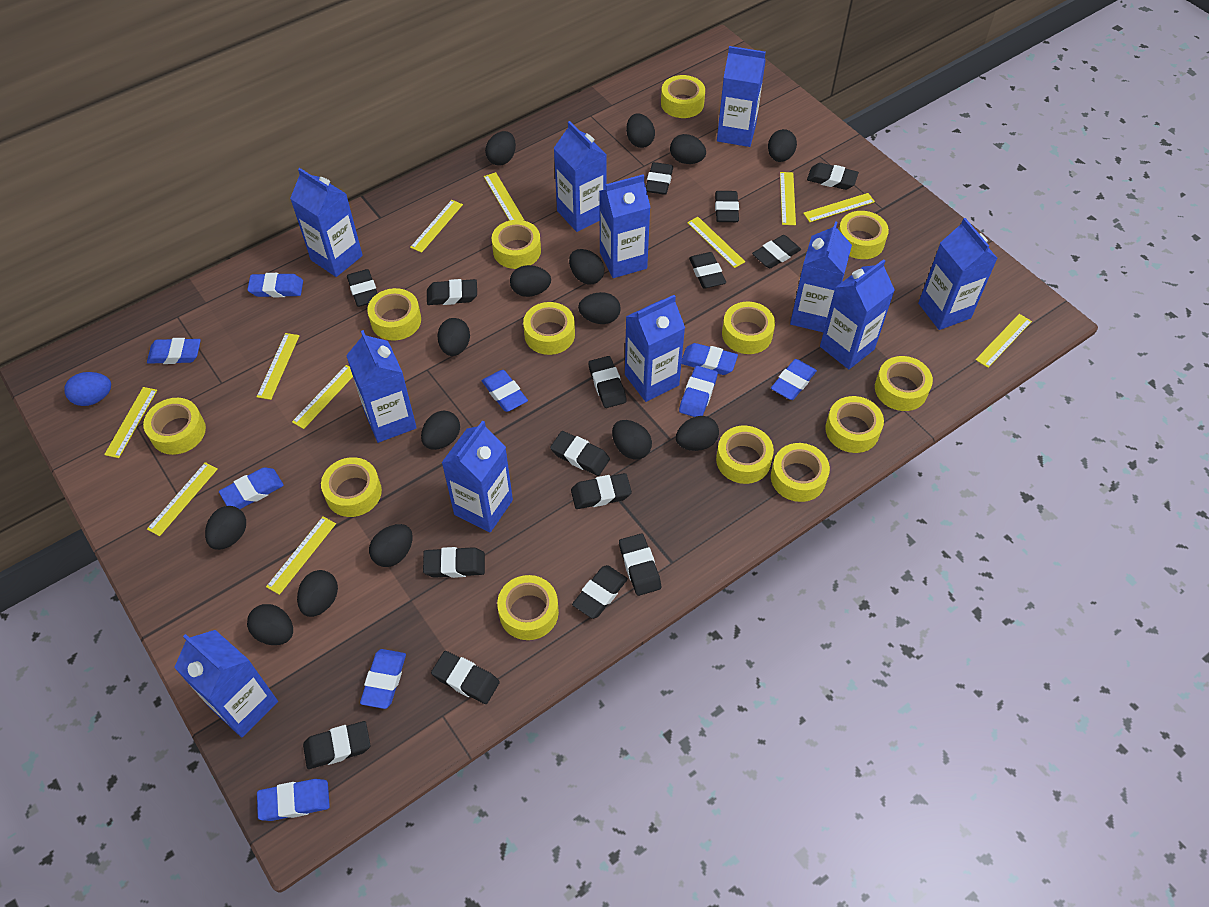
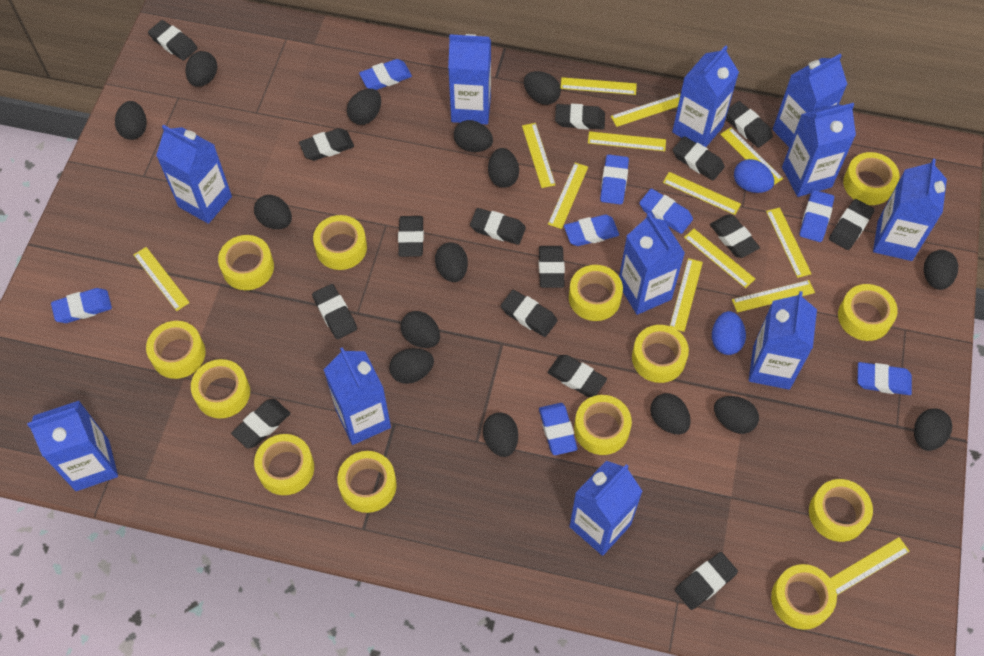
blue egg: [64,372,111,406] = 1 -> [712,311,746,355] [734,159,774,193] = 2
blue eraser: [147,338,201,364] [219,467,284,509] [247,273,303,297] [257,779,330,821] [360,649,406,709] [482,370,528,412] [679,366,718,417] [681,343,738,375] [771,359,817,400] = 9 -> [51,288,112,323] [359,59,412,90] [539,403,577,455] [564,215,619,246] [600,154,629,205] [639,188,693,234] [800,190,834,242] [857,362,912,395] = 8
yellow ruler: [104,387,157,458] [147,462,218,536] [257,333,299,400] [266,517,336,595] [292,365,353,429] [410,200,463,253] [484,172,524,221] [687,217,745,268] [780,172,796,225] [803,193,875,222] [976,314,1032,368] = 11 -> [134,247,190,311] [522,123,555,188] [548,163,588,229] [561,77,637,95] [588,131,666,151] [611,93,680,127] [663,172,741,215] [670,258,703,332] [684,229,755,288] [720,127,783,186] [732,280,815,313] [766,207,811,278] [830,537,910,595] = 13

